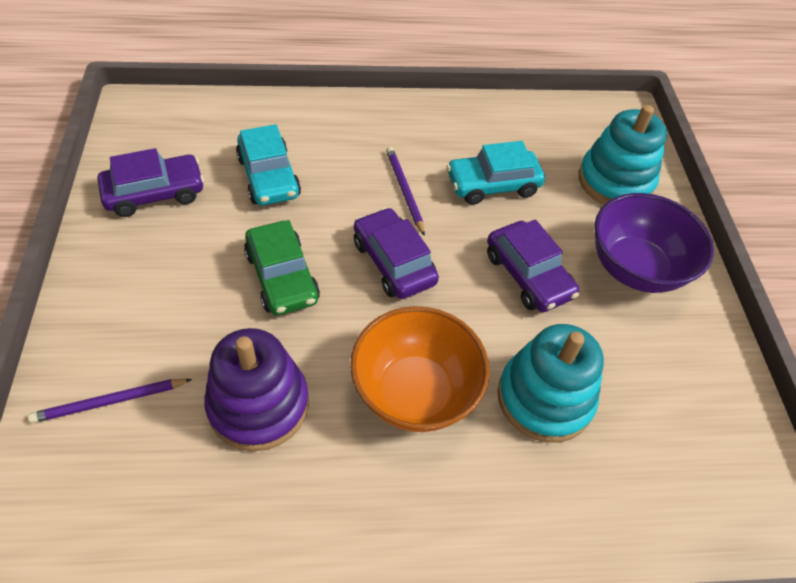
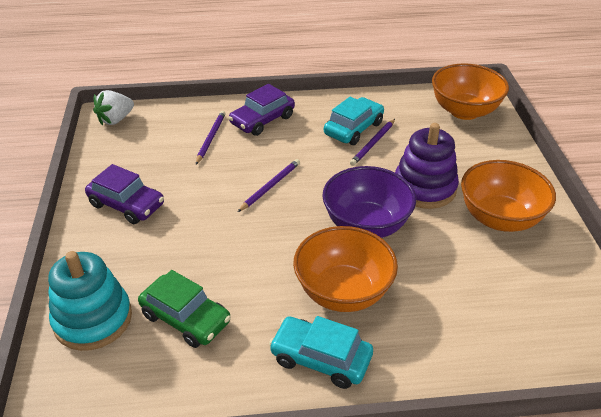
orange bowl: [350,306,490,432] = 1 -> [293,226,398,312] [432,64,509,120] [461,160,556,232] = 3
purple car: [98,148,204,217] [354,207,439,299] [487,219,579,312] = 3 -> [85,164,164,224] [229,84,295,136] = 2
purple pencil: [28,379,192,423] [386,147,425,236] = 2 -> [196,111,226,164] [238,159,300,212] [350,119,395,166] = 3
turquoise stacking toy: [497,324,604,443] [578,105,667,205] = 2 -> [48,251,132,351] = 1
white strawberry: none = 0 -> [93,90,134,125] = 1

